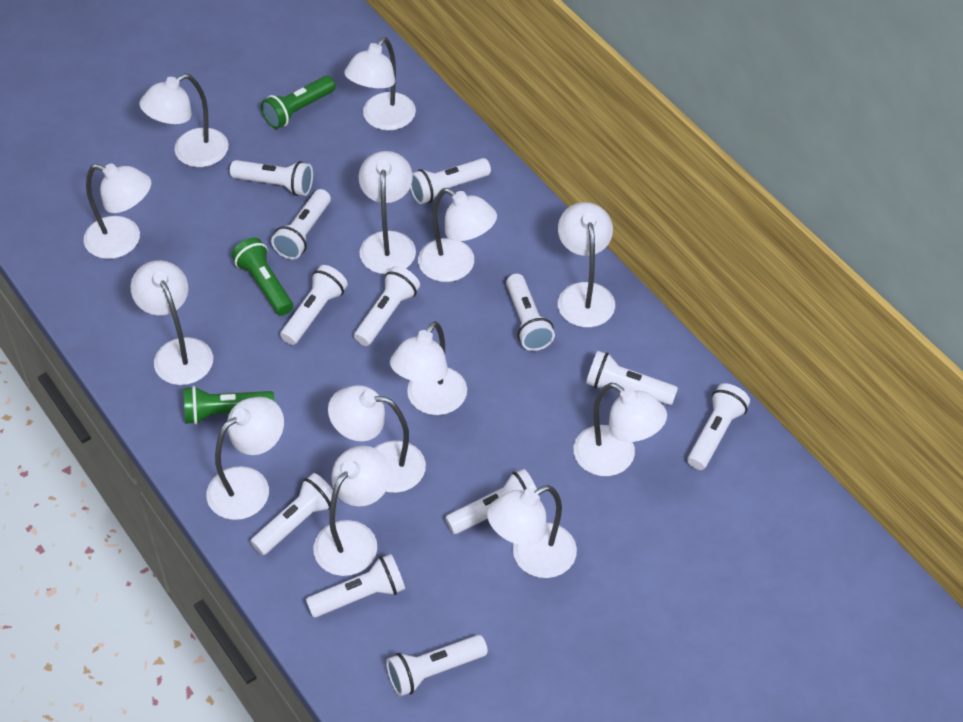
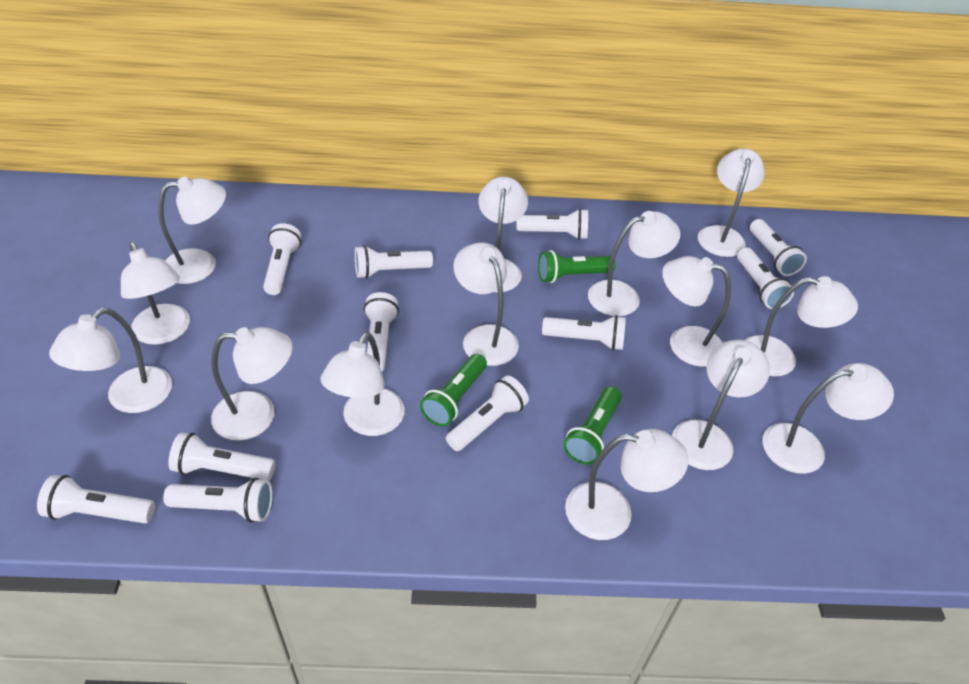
white flashlight: [230,160,313,196] [250,473,338,555] [271,189,331,259] [280,265,348,345] [306,554,405,618] [354,266,420,346] [386,635,488,697] [410,158,491,204] [445,469,540,534] [506,274,555,351] [586,351,678,405] [687,383,750,470] = 12 -> [37,475,155,523] [163,478,273,523] [168,432,275,480] [263,223,301,295] [355,245,433,279] [364,292,399,372] [446,375,529,451] [516,209,588,240] [542,315,626,350] [737,248,794,309] [750,219,807,276] = 11
white lamp: [84,163,151,259] [131,260,213,385] [140,73,228,167] [207,397,284,520] [314,446,391,576] [328,385,426,493] [344,37,416,130] [358,151,416,274] [390,321,467,415] [418,188,497,282] [487,485,577,578] [558,202,615,327] [574,383,667,476] = 13 -> [49,308,172,413] [121,242,190,345] [158,176,226,284] [211,327,292,441] [320,332,405,436] [453,242,519,366] [479,177,528,292] [565,429,688,540] [588,211,680,316] [662,256,731,367] [672,340,770,470] [698,148,764,257] [745,276,858,376] [762,363,894,474] = 14

